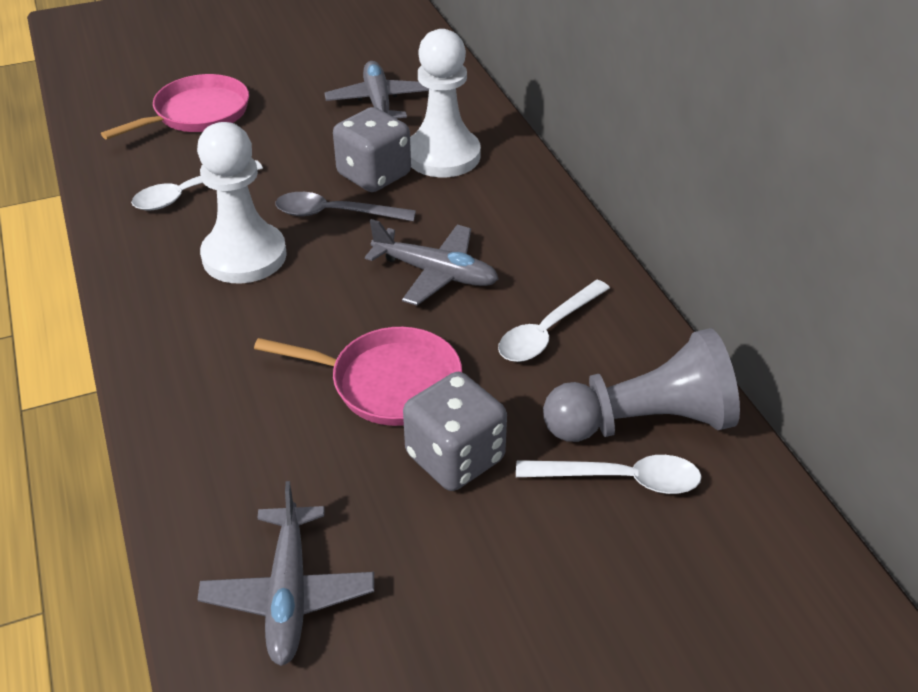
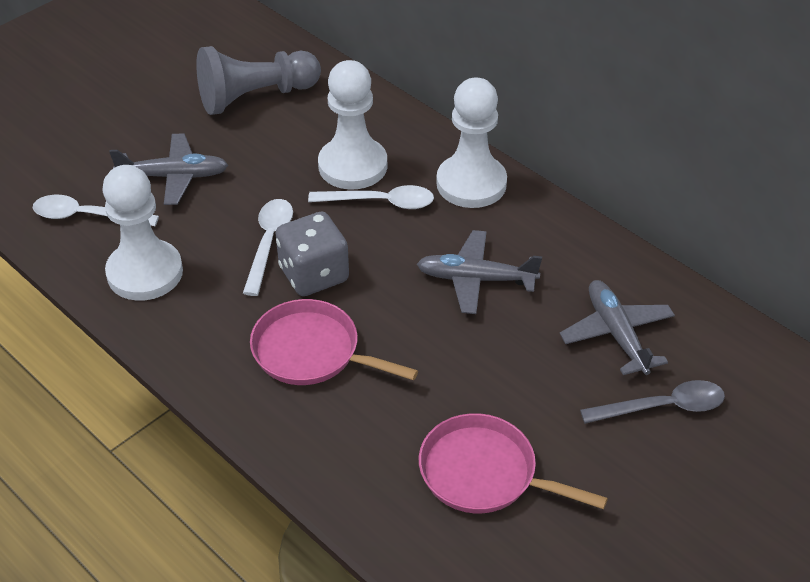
grey dice: [333,107,411,192] [403,372,507,491] = 2 -> [276,212,349,296] = 1
white pawn: [197,122,287,283] [410,29,481,178] = 2 -> [102,165,183,301] [318,60,387,189] [436,77,507,208] = 3

